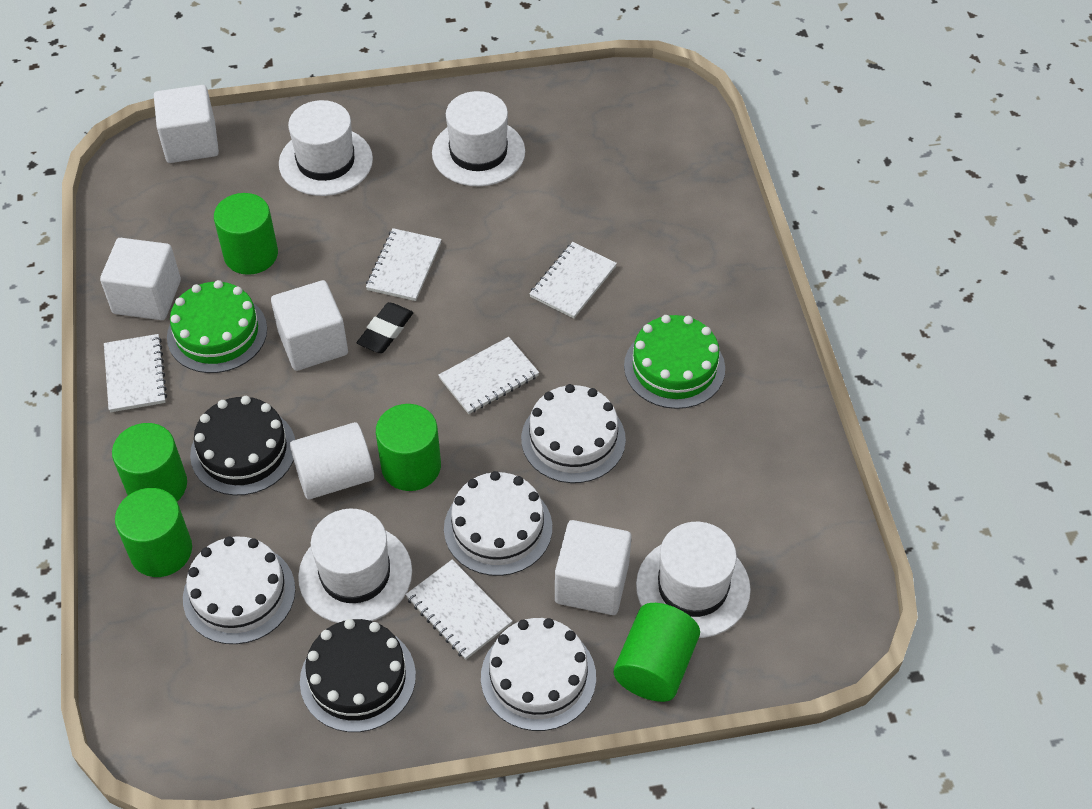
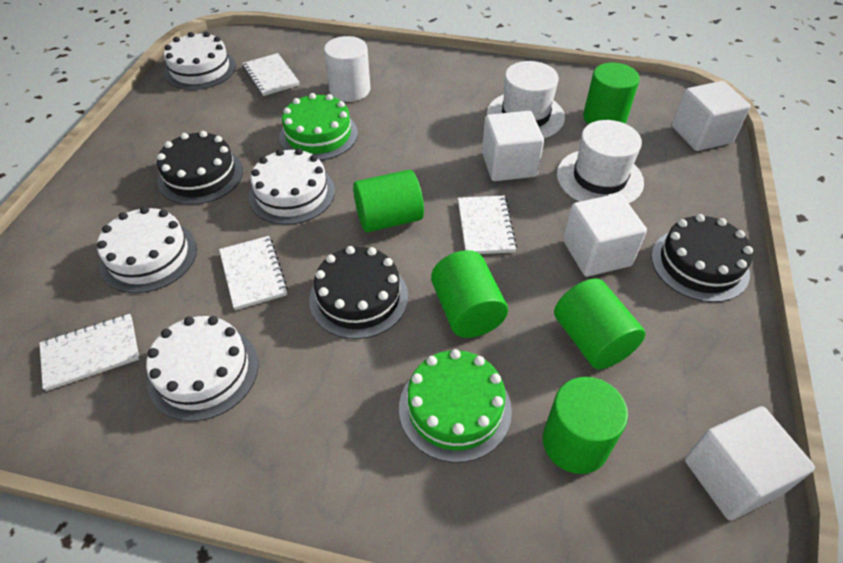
black cake: [190,396,295,496] [300,619,416,732] = 2 -> [157,131,243,205] [309,246,408,339] [651,214,753,302] = 3
black eraser: [357,302,413,353] = 1 -> none = 0
white hat: [279,100,373,196] [298,508,412,623] [432,91,525,186] [636,522,751,638] = 4 -> [487,61,565,138] [557,120,644,204] = 2
white notebook: [104,334,167,412] [366,228,442,301] [406,560,512,660] [439,337,539,414] [529,242,617,319] = 5 -> [39,314,139,391] [219,236,288,310] [242,53,300,96] [458,196,517,254] = 4

